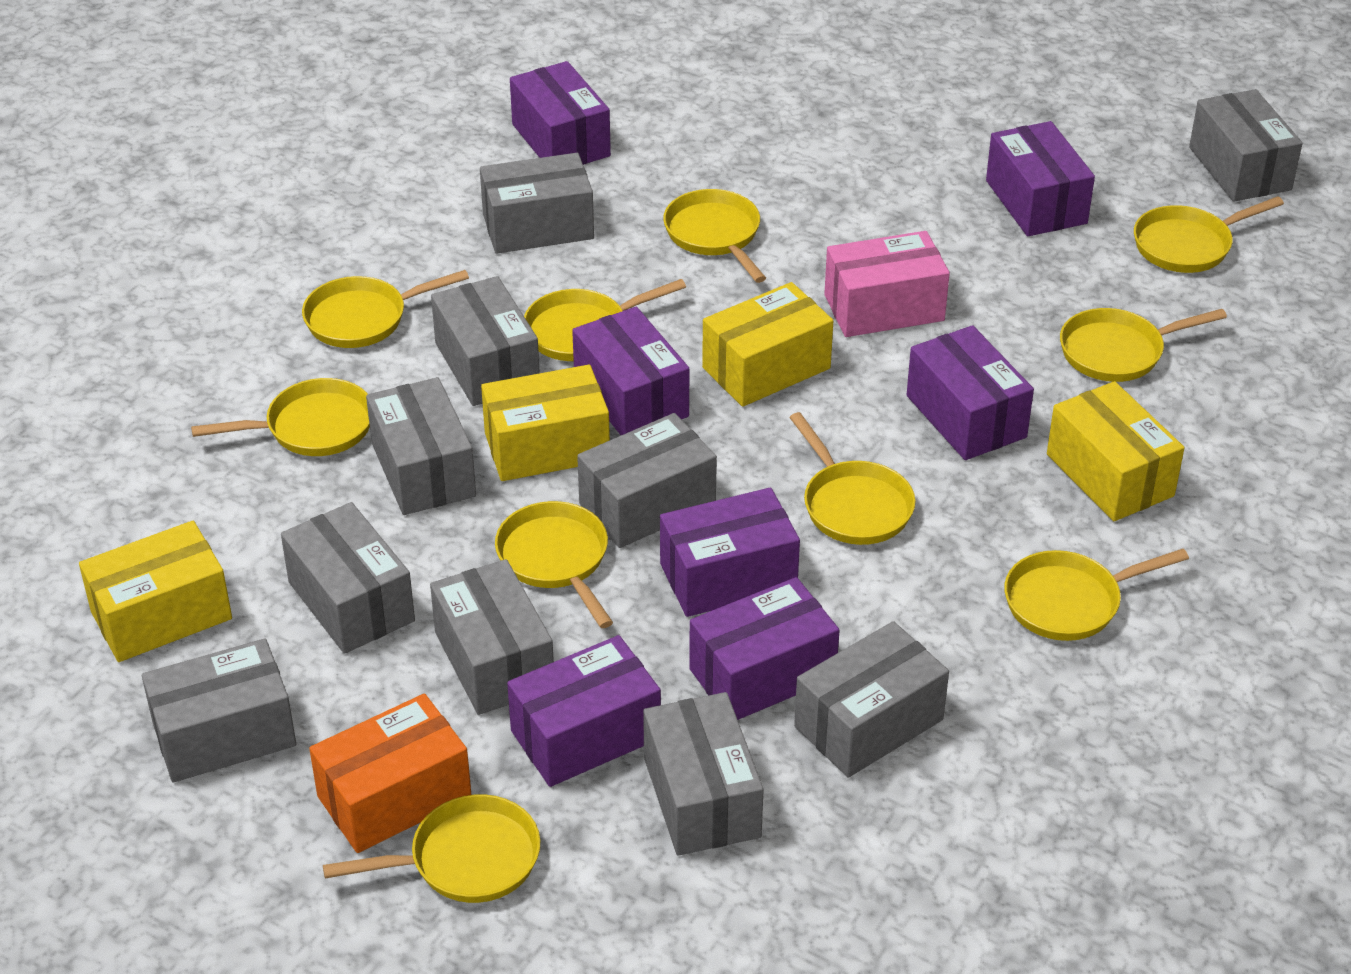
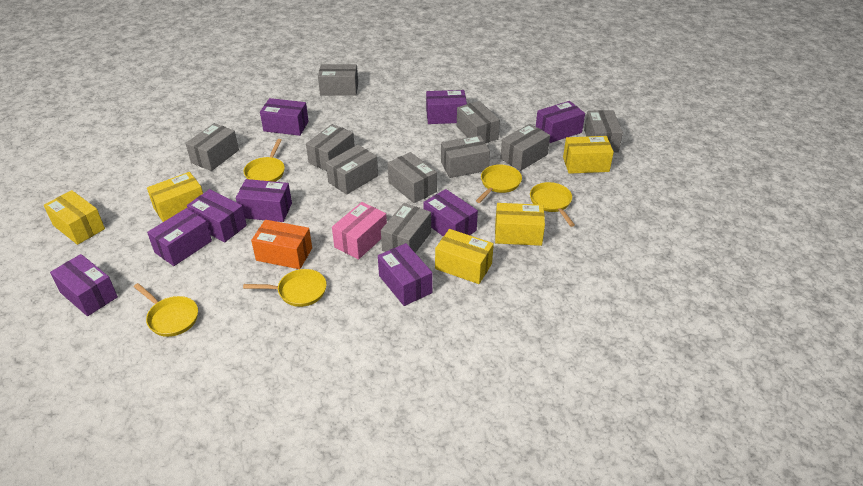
purple box: [507,635,661,787] [510,61,611,165] [572,307,689,435] [660,488,800,617] [689,577,840,720] [907,325,1034,460] [986,121,1095,236] = 7 -> [50,254,118,316] [147,208,212,266] [187,189,247,242] [236,179,292,222] [260,98,309,136] [378,243,433,306] [423,189,478,237] [426,90,467,124] [536,101,585,143] = 9
yellow box: [79,521,232,662] [481,365,610,481] [702,282,833,407] [1047,381,1184,521] = 4 -> [44,190,105,245] [147,172,203,222] [435,229,494,284] [495,203,545,246] [563,136,614,174] = 5
yellow pan: [191,378,370,456] [302,270,469,348] [323,794,541,903] [495,501,613,628] [524,279,686,361] [663,189,766,283] [789,412,916,545] [1004,549,1189,641] [1060,308,1227,382] [1134,196,1284,273] = 10 -> [134,283,198,337] [243,269,327,307] [244,139,285,182] [476,164,522,203] [530,182,575,227] = 5

